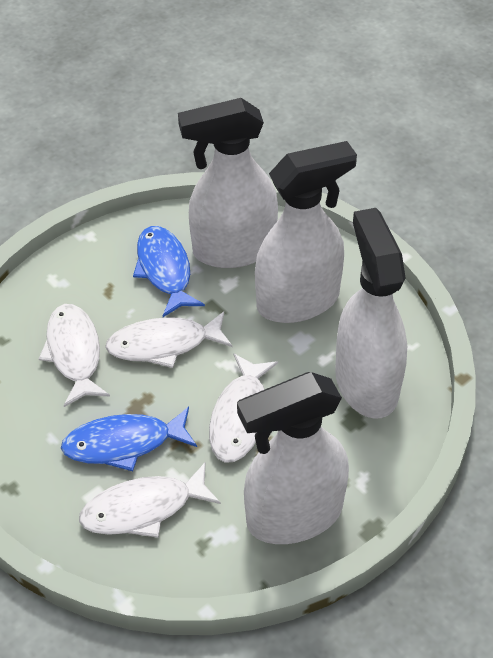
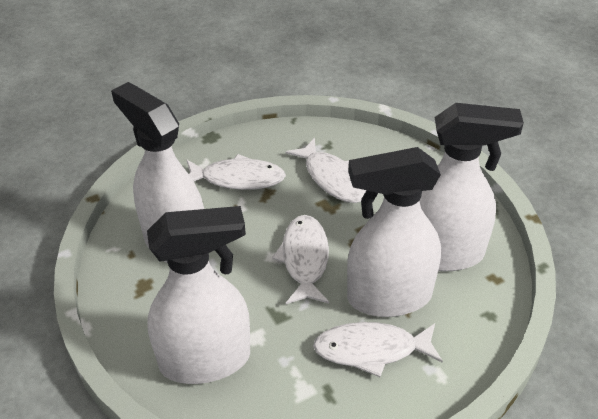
blue fish: [61,407,197,471] [133,226,205,317] = 2 -> none = 0

